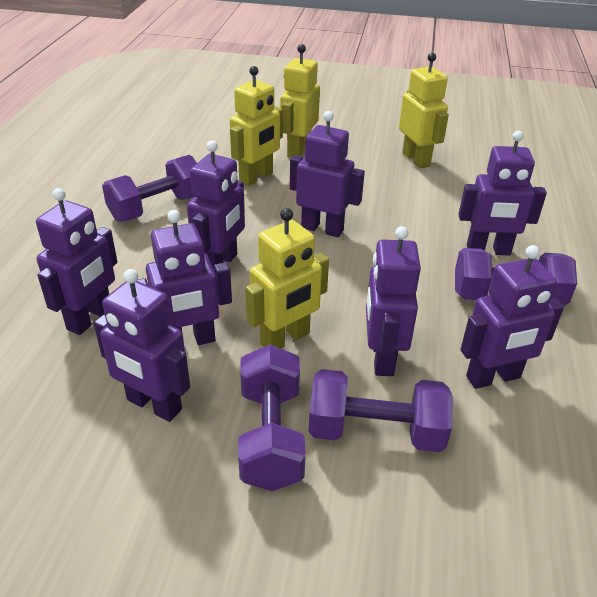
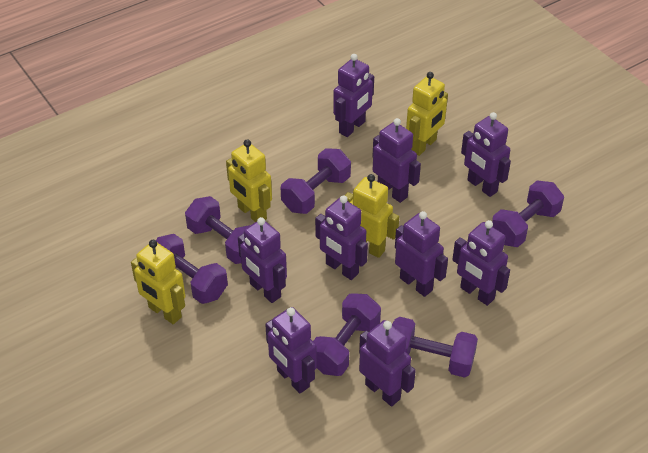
purple dumbbell: [102,155,197,222] [238,345,306,491] [309,369,453,452] [455,248,577,306] = 4 -> [156,234,228,304] [185,196,251,264] [281,148,351,214] [313,293,381,376] [392,317,478,378] [492,180,564,247] = 6
purple robot: [36,188,117,335] [94,269,190,422] [137,210,232,345] [187,140,245,269] [290,111,365,237] [366,226,421,376] [458,131,547,255] [461,245,564,389] = 8 -> [238,217,287,303] [265,307,317,394] [315,195,368,280] [333,54,374,137] [359,320,416,407] [372,118,421,203] [395,211,448,297] [452,220,510,306] [461,112,511,197] = 9

